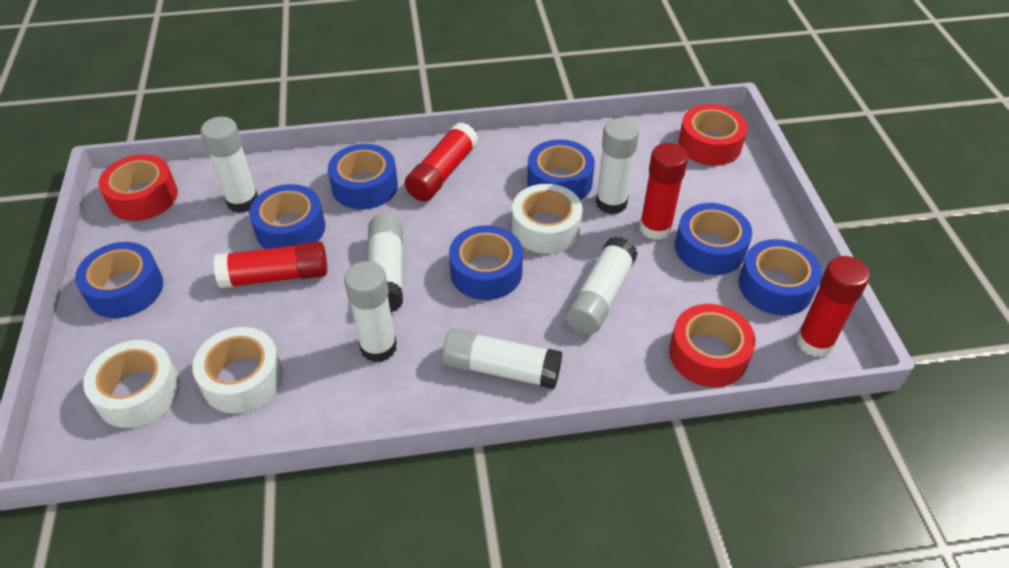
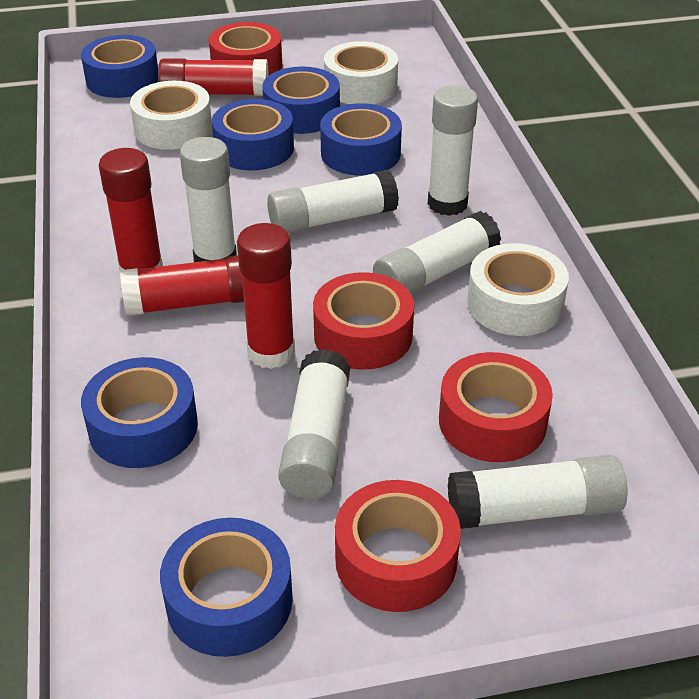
blue tape: [75,242,163,318] [249,184,325,249] [328,144,398,209] [449,225,523,300] [527,139,595,200] [675,203,752,275] [739,239,822,315] = 7 -> [81,35,158,98] [81,357,198,468] [160,518,293,657] [212,99,294,170] [262,66,340,134] [320,103,402,176] = 6
red tape: [98,154,178,221] [669,304,756,387] [679,104,747,166] = 3 -> [209,22,282,75] [313,272,414,370] [335,480,461,612] [439,352,553,462] = 4

